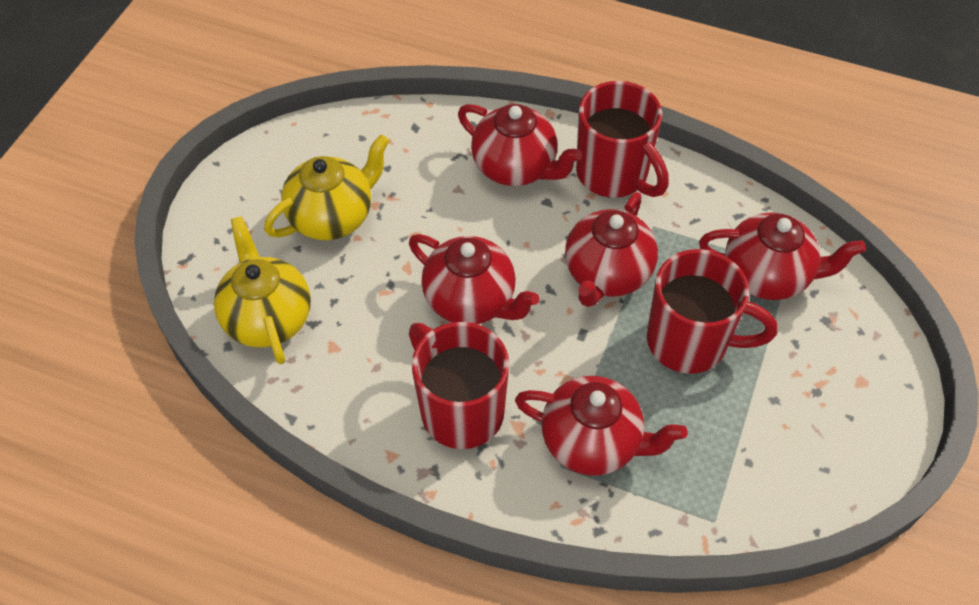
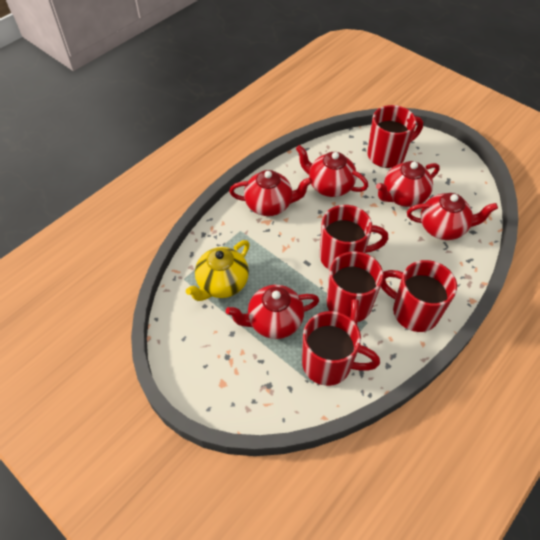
red mug: [409,322,509,449] [576,81,669,198] [647,249,778,374] = 3 -> [302,311,380,386] [320,205,388,270] [327,251,384,325] [367,105,423,168] [381,260,457,332] = 5
yellow teapot: [214,216,311,364] [264,135,389,240] = 2 -> [186,240,250,301] = 1

